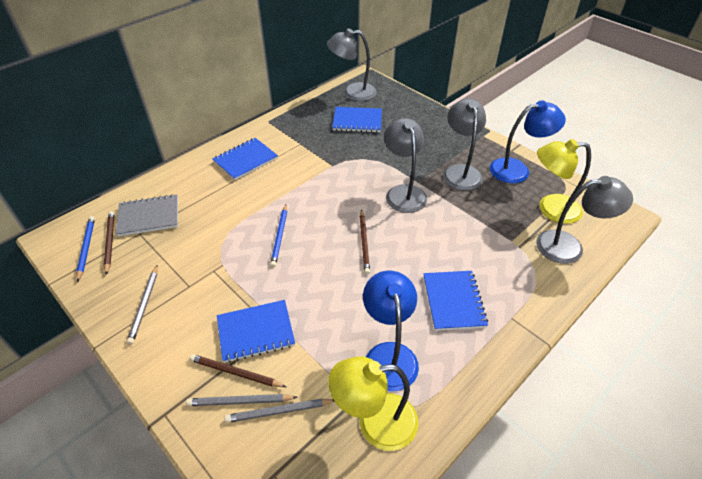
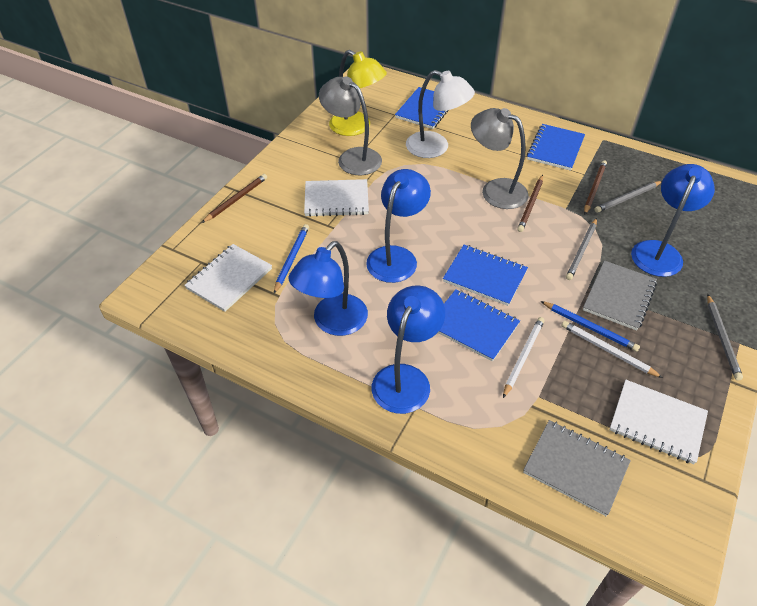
blue lamp: [363,271,419,391] [490,100,566,183] = 2 -> [288,241,368,336] [366,169,431,283] [372,286,445,414] [631,164,715,277] = 4
grey lamp: [327,28,377,101] [384,118,427,213] [443,99,486,191] [536,176,633,264] = 4 -> [319,76,382,175] [471,108,529,209] = 2
grey notebook: [116,194,178,237] = 1 -> [523,420,631,516] [583,260,657,331] = 2
white lamp: none = 0 -> [406,70,475,158] = 1
white notebook: none = 0 -> [184,244,272,312] [304,179,369,217] [609,380,708,464] = 3
white pencil: none = 0 -> [503,317,544,398] [562,321,663,378] = 2
yellow lamp: [328,357,419,451] [537,139,591,224] = 2 -> [329,50,387,136] = 1

